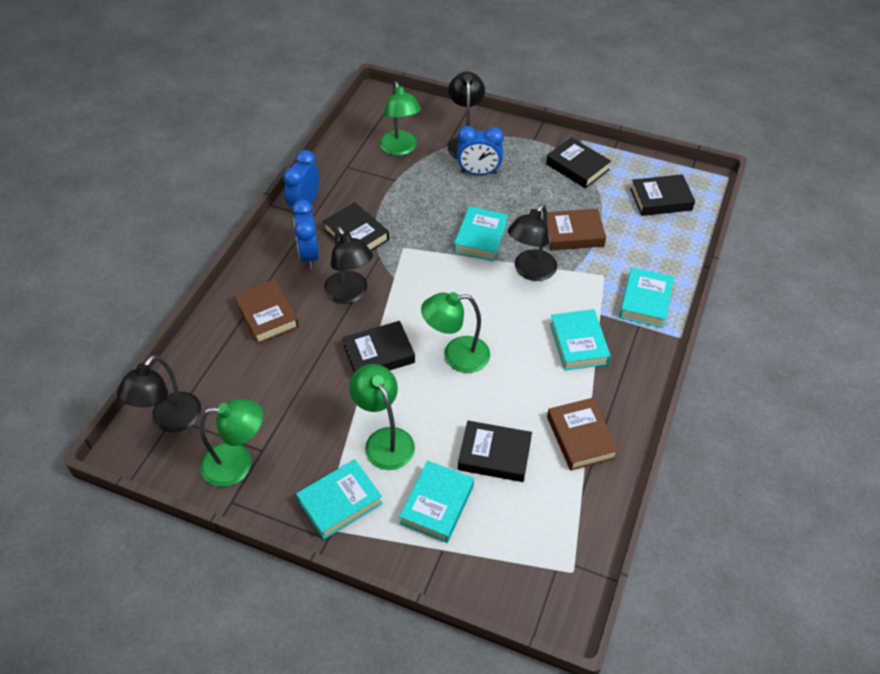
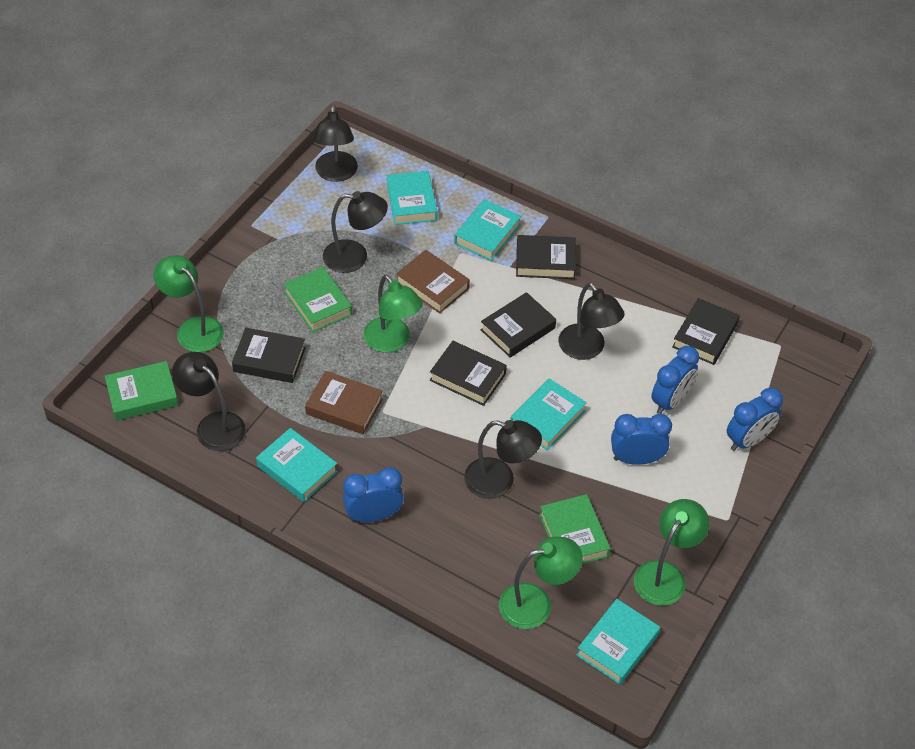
black lamp: [117,355,201,432] [324,227,373,304] [448,72,485,159] [508,204,557,281] = 4 -> [172,352,246,451] [313,104,358,182] [323,191,388,273] [464,420,542,499] [558,282,624,360] = 5
blue clock: [283,150,319,207] [292,199,319,269] [457,126,504,175] = 3 -> [343,467,404,522] [611,414,672,465] [651,346,699,414] [727,387,783,451] = 4
brown book: [234,279,299,344] [547,209,606,251] [547,398,619,471] = 3 -> [305,371,383,434] [396,250,470,313] = 2
green book: none = 0 -> [105,361,178,421] [284,267,352,332] [539,494,611,564] = 3

